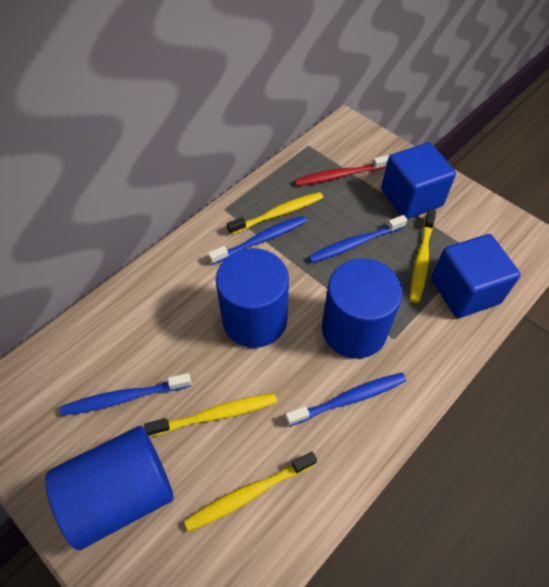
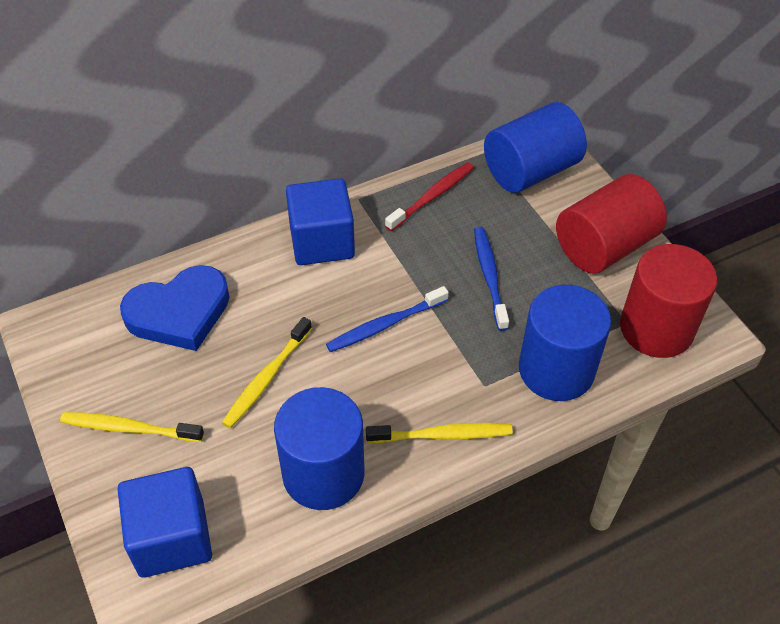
blue heart: none = 0 -> [120,265,230,351] = 1
blue toothbrush: [60,373,192,416] [208,216,307,265] [285,373,406,427] [308,215,407,263] = 4 -> [326,286,449,352] [474,227,509,331] = 2
red cylinder: none = 0 -> [556,174,667,274] [620,244,717,358] = 2
yellow toothbrush: [144,393,277,437] [184,452,317,532] [227,192,323,235] [410,209,436,303] = 4 -> [60,412,204,442] [222,317,312,428] [366,423,513,443] = 3

